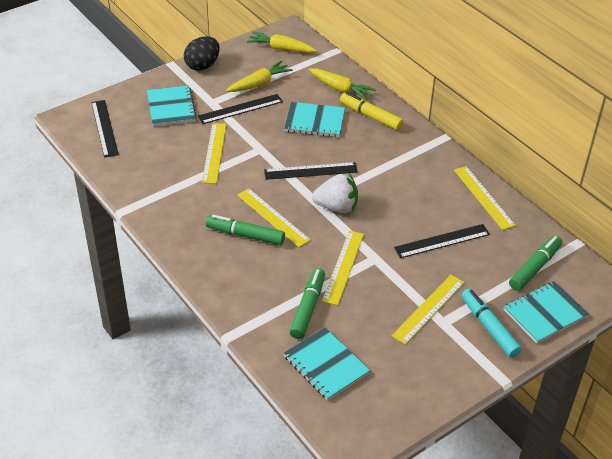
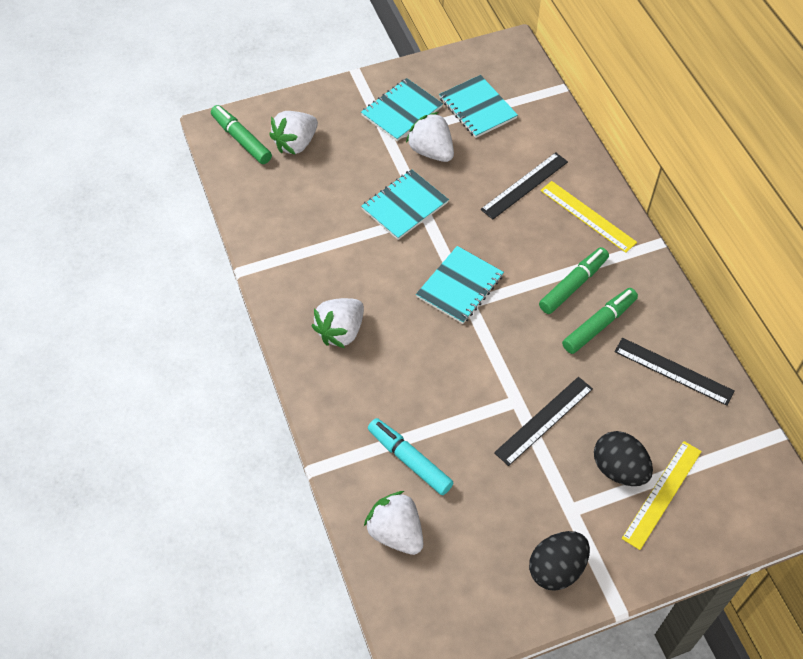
black egg: [184,36,220,71] = 1 -> [529,531,590,591] [594,431,653,486] = 2
black ruler: [91,100,119,157] [198,94,283,124] [264,162,358,180] [394,224,490,258] = 4 -> [480,152,568,220] [494,377,593,466] [614,338,735,406] = 3
white strawberry: [312,174,358,213] = 1 -> [269,111,318,155] [312,298,364,348] [364,491,423,555] [406,112,454,162] = 4
yellow carrot: [226,60,293,92] [247,31,317,53] [309,68,376,100] = 3 -> none = 0
yellow marker: [340,92,404,130] = 1 -> none = 0
yellow ruler: [202,123,226,184] [237,188,311,247] [322,231,364,305] [392,275,464,345] [454,166,516,230] = 5 -> [540,181,637,253] [622,441,702,550] = 2

